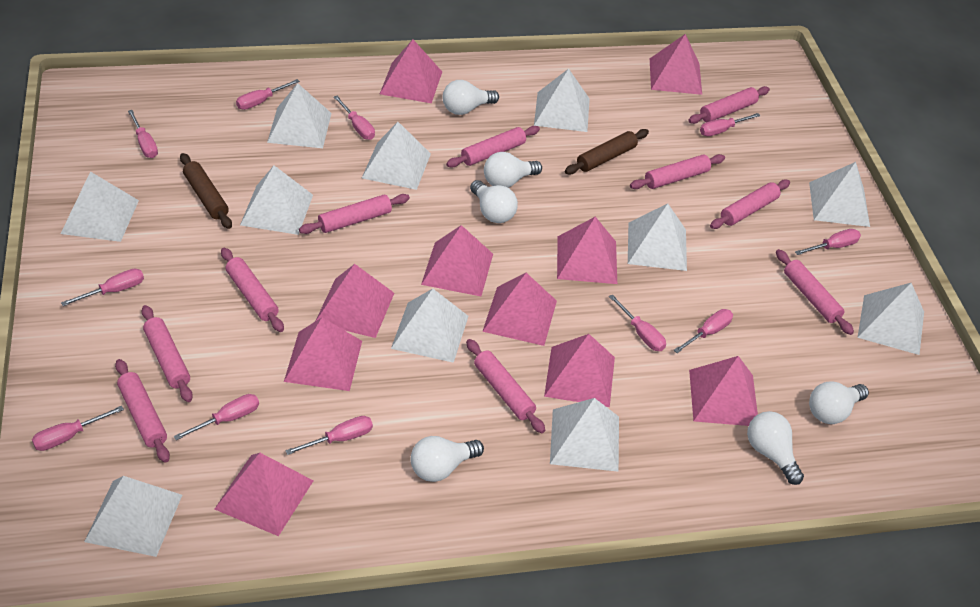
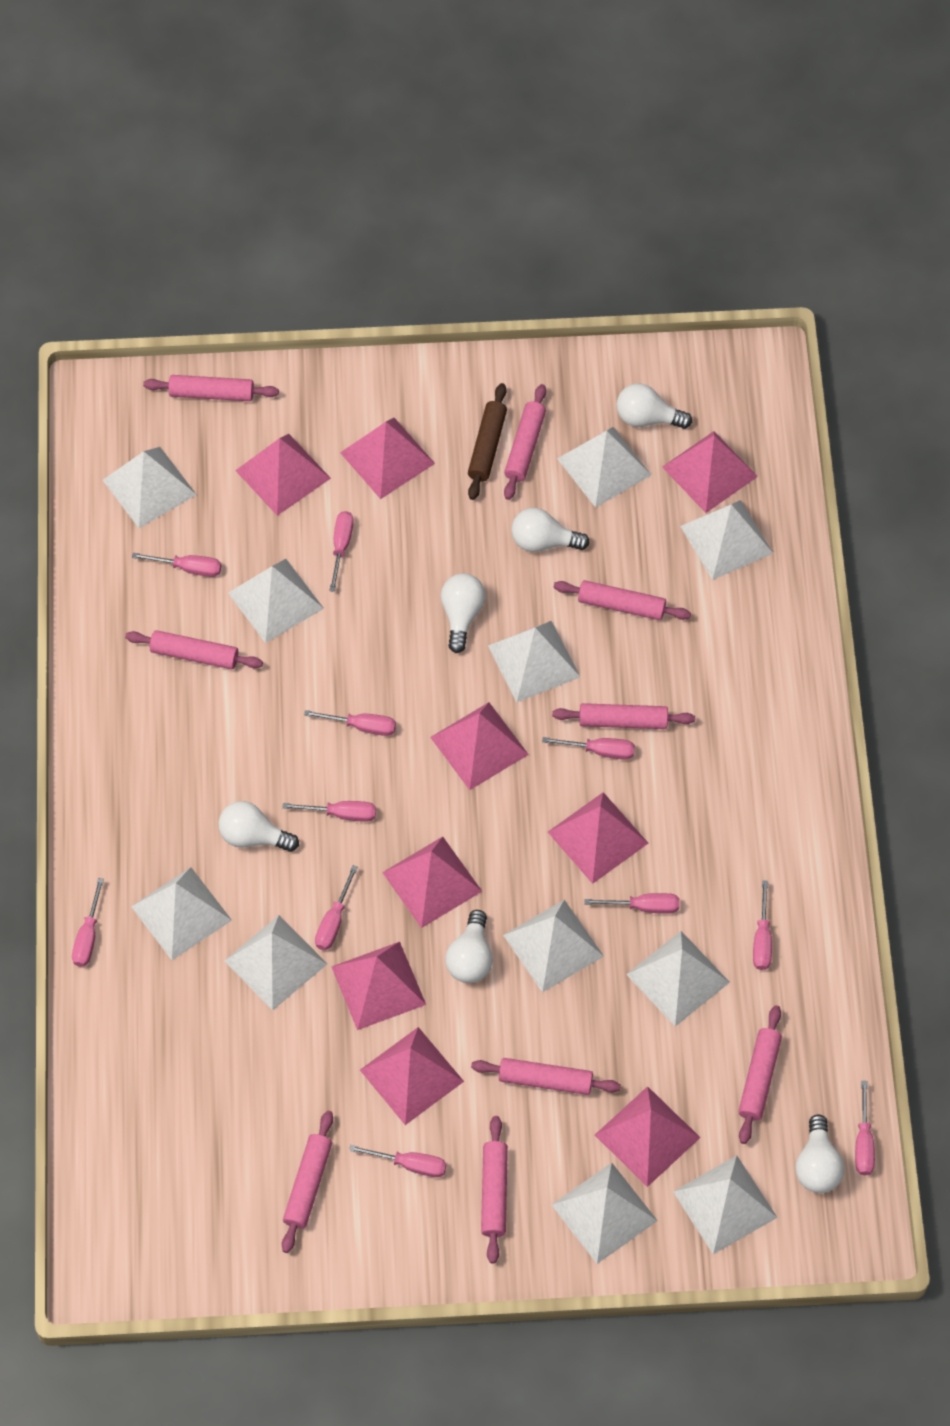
brown rolling pin: [180,153,232,229] [565,129,649,174] = 2 -> [468,383,507,500] = 1
pink pyramid: [215,453,313,536] [284,317,362,391] [316,264,394,338] [380,39,442,103] [421,225,493,296] [482,273,557,346] [544,334,615,407] [557,217,617,284] [650,34,702,95] [689,356,758,426] = 10 -> [235,434,331,516] [331,942,426,1030] [340,418,435,499] [360,1027,464,1125] [382,837,482,928] [430,702,529,790] [548,792,648,884] [595,1086,701,1187] [662,431,758,513] = 9
pink rolling pin: [115,359,170,463] [142,305,193,402] [221,248,284,332] [299,194,410,234] [446,126,540,167] [466,339,545,433] [630,154,725,189] [688,86,770,124] [710,180,790,229] [776,249,854,335] = 10 -> [125,630,263,669] [143,375,279,401] [282,1111,333,1253] [471,1058,621,1095] [481,1116,508,1264] [504,384,546,500] [552,703,695,729] [553,580,691,620] [738,1005,782,1144] = 9

